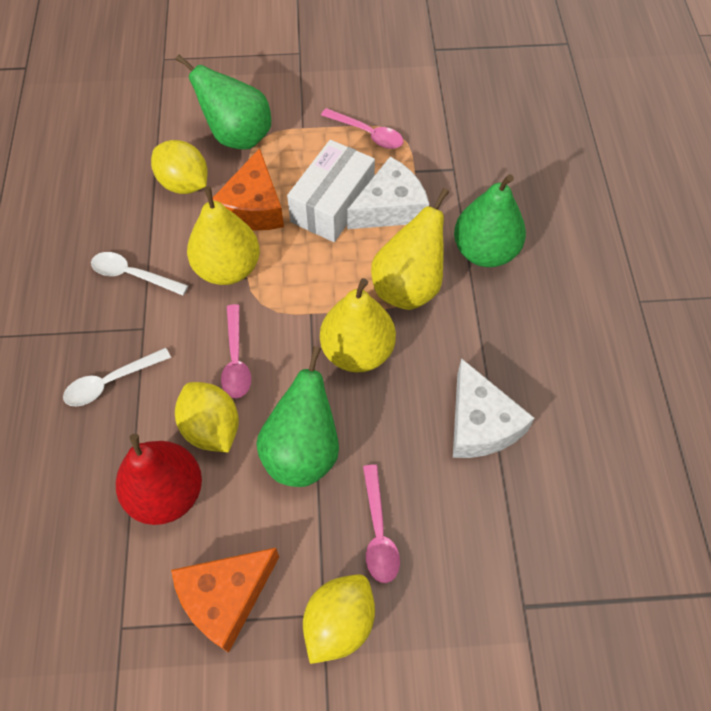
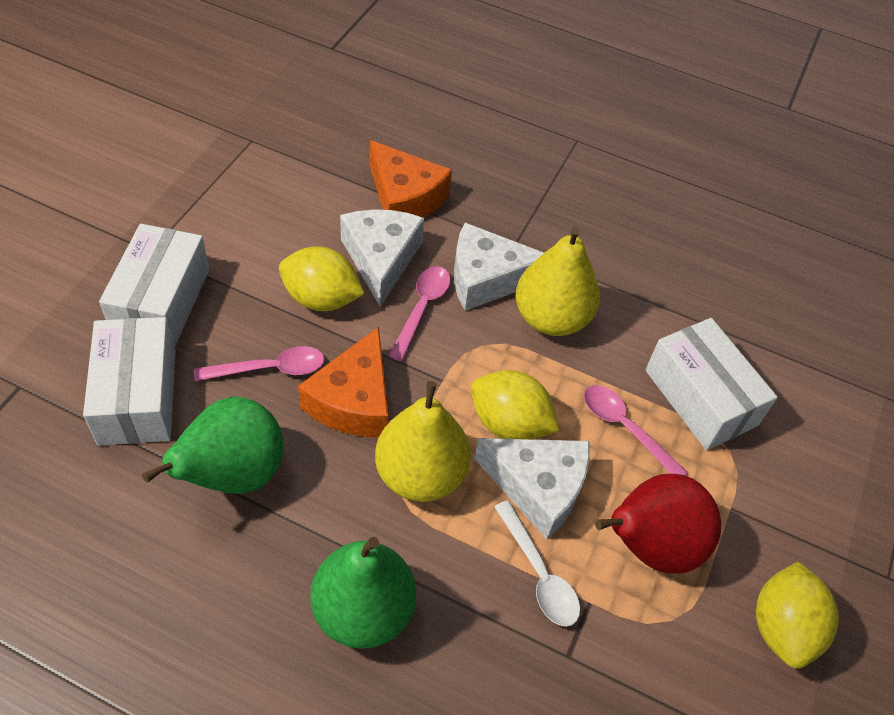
green pear: [176,54,271,150] [256,346,339,487] [454,174,526,267] = 3 -> [142,397,284,494] [310,537,416,649] = 2
white box: [287,140,375,242] = 1 -> [83,317,176,446] [99,224,209,346] [645,318,777,450] = 3
white cheese: [347,157,429,229] [453,358,534,458] = 2 -> [340,209,424,307] [454,223,544,311] [474,438,590,539] = 3
white spoon: [63,348,171,406] [91,252,188,296] = 2 -> [494,500,580,627] = 1
yellow pear: [187,186,260,285] [320,278,396,373] [371,188,449,310] = 3 -> [375,381,471,502] [516,226,600,336] = 2

